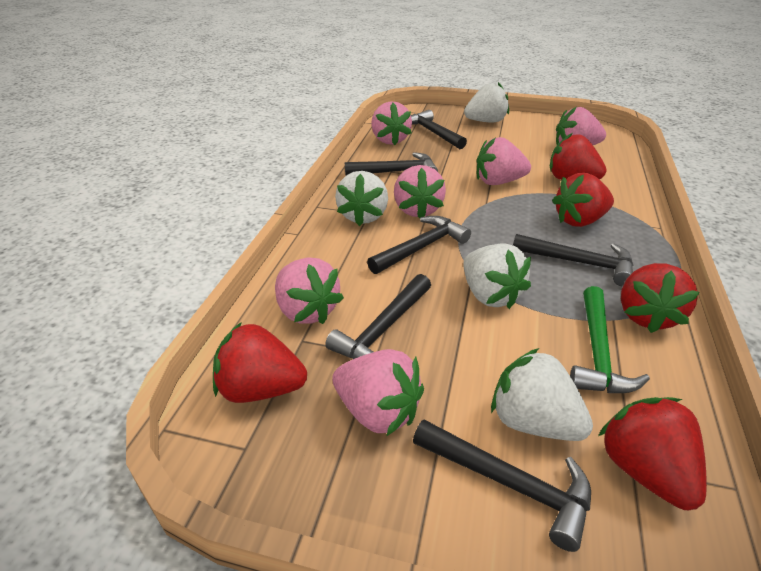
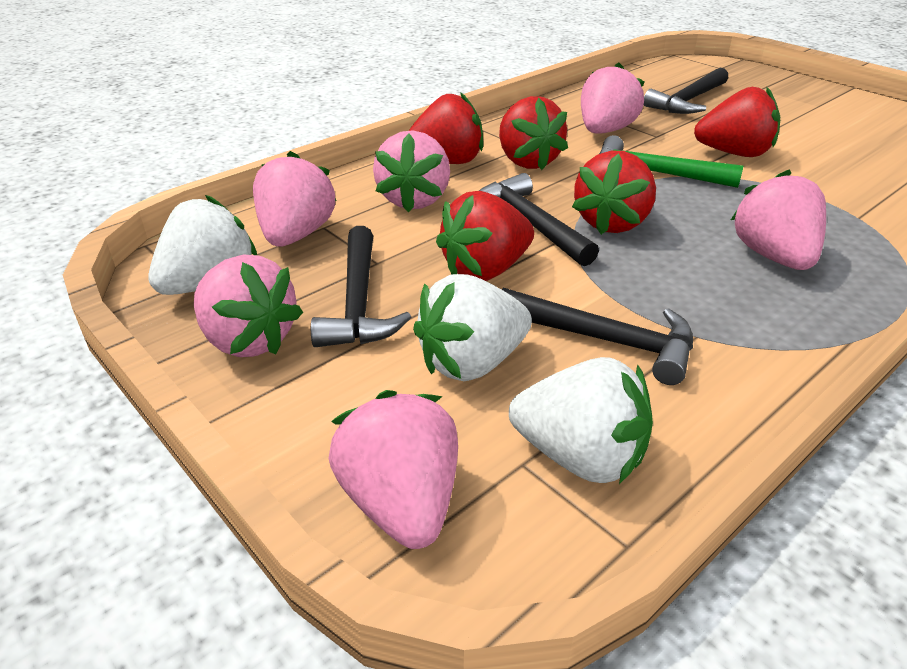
black hammer: [325,274,431,359] [345,152,438,175] [367,216,471,274] [411,110,467,149] [413,420,591,552] [513,234,633,287] = 6 -> [311,226,411,347] [479,173,599,266] [502,288,693,385] [644,68,728,114] = 4
white strawberry: [335,171,388,226] [463,243,531,309] [464,82,509,123] [491,348,593,441] = 4 -> [148,195,257,295] [413,274,532,381] [509,357,653,484] = 3

